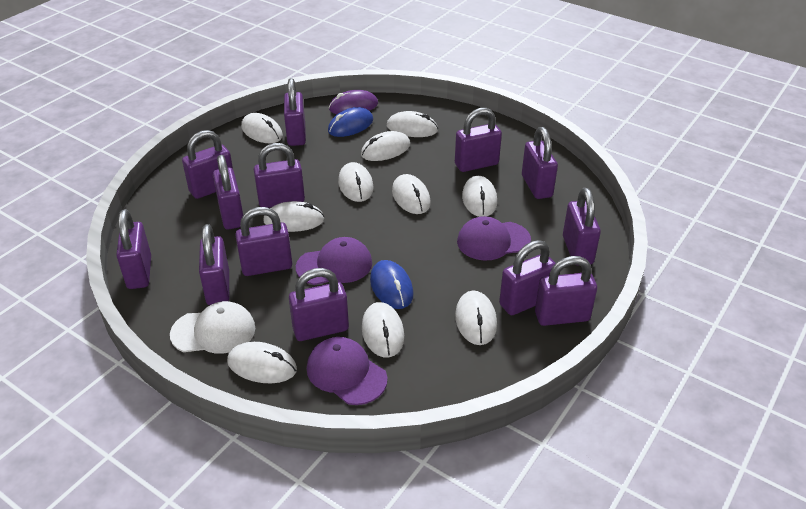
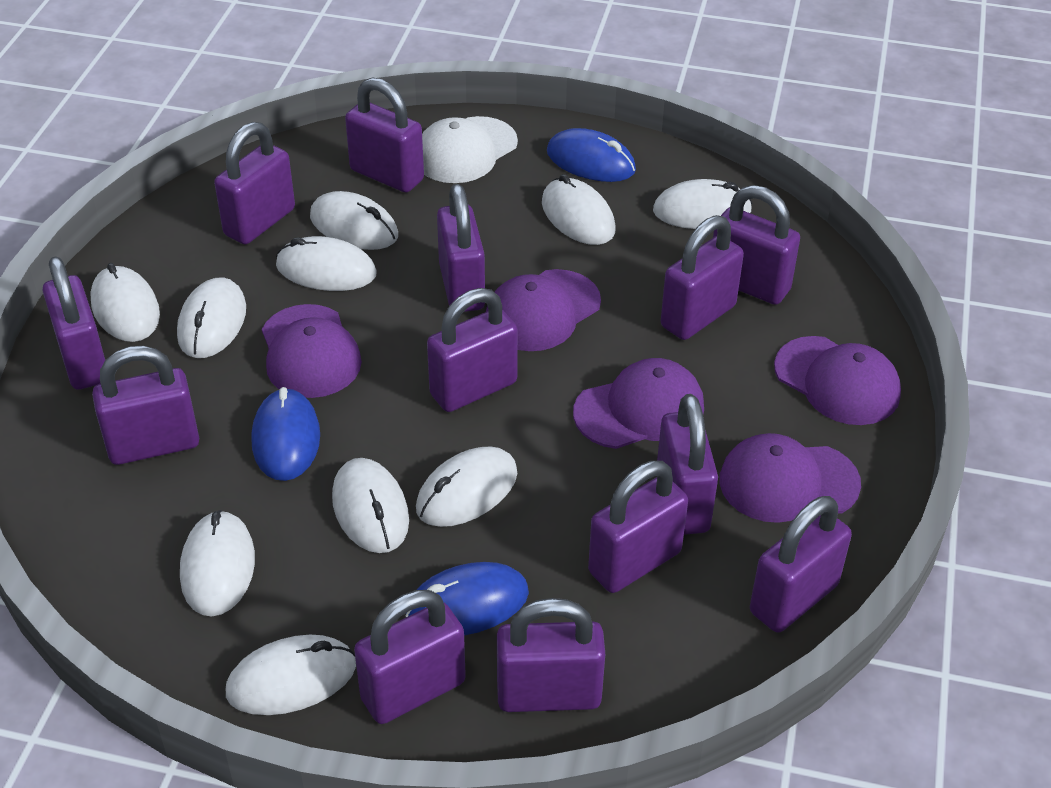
blue mouse: [328,107,373,137] [370,260,414,309] = 2 -> [251,387,320,481] [406,562,529,636] [547,128,636,182] = 3
purple cap: [296,237,372,285] [307,337,387,405] [457,216,531,261] = 3 -> [262,304,362,398] [486,269,601,351] [573,358,704,449] [719,433,861,523] [774,336,901,425] = 5
purple mouse: [329,90,378,114] = 1 -> none = 0

